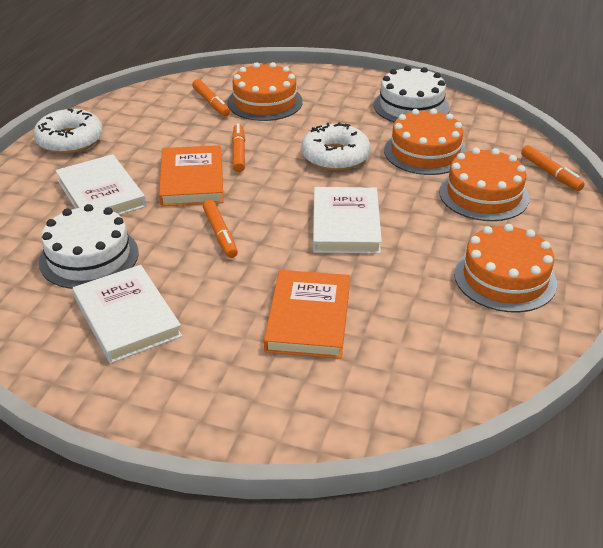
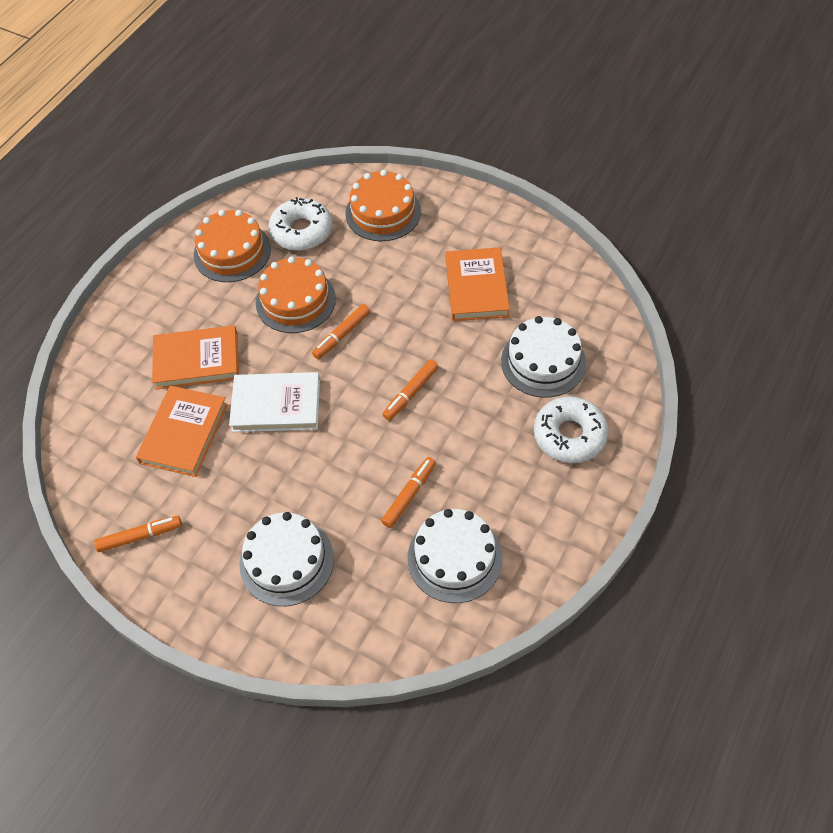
orange book: [159,145,224,206] [264,270,350,359] = 2 -> [136,386,228,477] [152,325,239,390] [446,247,510,321] = 3
orange cake: [227,62,303,121] [384,108,467,175] [439,148,529,221] [454,224,557,313] = 4 -> [194,210,271,282] [256,256,336,333] [346,170,421,241] = 3
white book: [55,154,146,215] [73,265,182,363] [313,187,382,254] = 3 -> [229,372,320,432] = 1
white cake: [39,204,139,289] [373,66,450,123] = 2 -> [239,512,334,606] [407,509,503,603] [501,316,586,398] = 3

